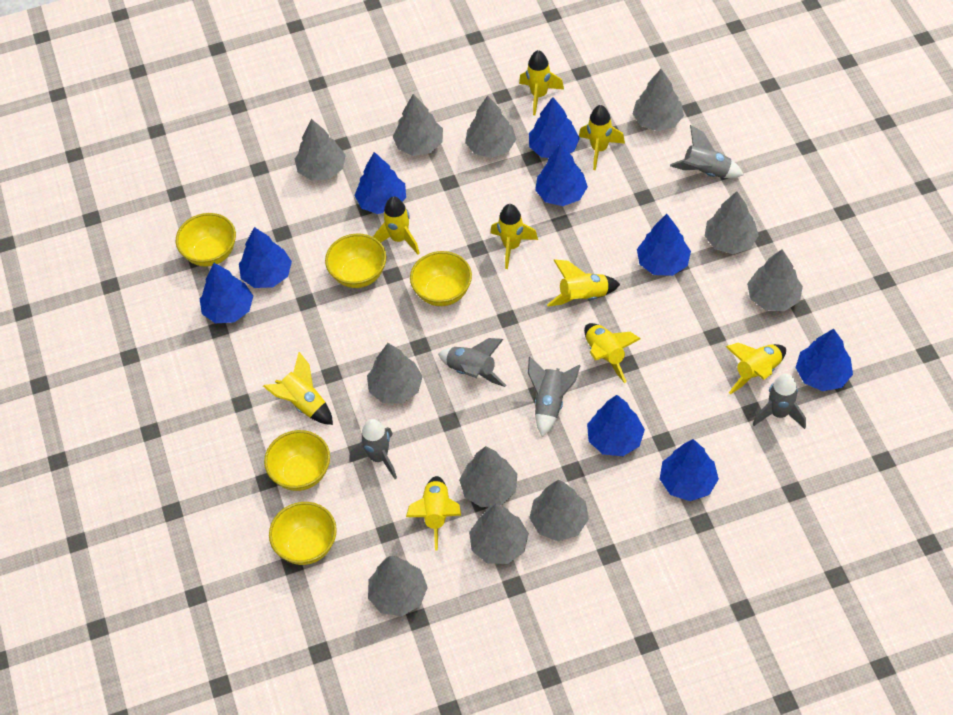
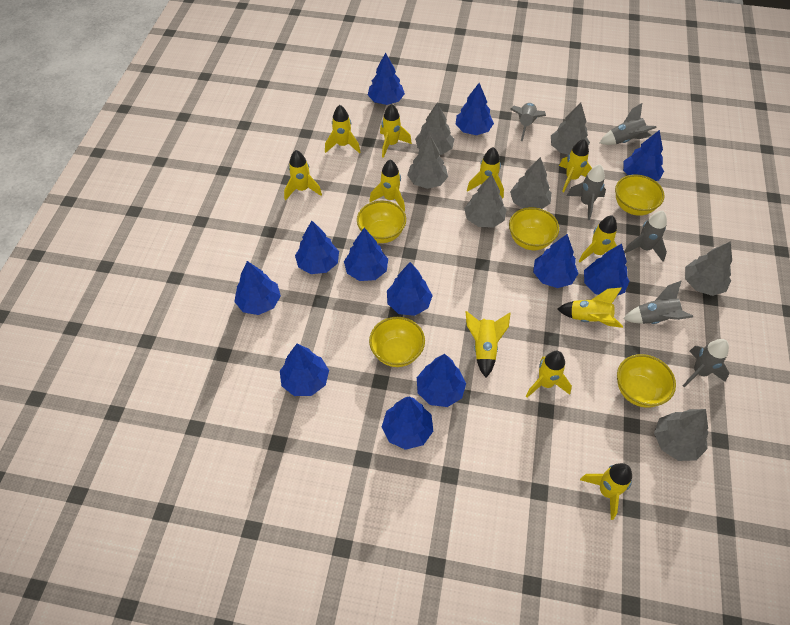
blue tree: [200,263,253,323] [239,227,292,288] [354,152,406,214] [529,97,580,158] [535,144,588,206] [587,395,645,456] [637,214,691,276] [660,439,719,501] [795,329,853,391] = 9 -> [234,261,281,315] [280,344,329,396] [295,221,339,274] [344,228,388,281] [368,52,405,105] [382,397,433,450] [387,262,433,316] [417,354,466,407] [455,83,494,135] [533,234,579,288] [584,244,629,296] [623,130,664,181] = 12
grey rocket: [349,419,397,479] [438,338,506,387] [528,357,581,437] [670,125,744,178] [753,373,806,429] = 5 -> [510,103,546,141] [567,164,606,220] [600,103,657,145] [623,280,693,324] [624,211,667,262] [683,339,729,387] = 6
grey tree: [295,119,346,181] [367,343,423,403] [368,556,428,616] [393,94,443,156] [459,446,517,507] [465,96,516,158] [469,504,529,564] [529,479,589,541] [633,69,684,131] [705,191,759,254] [747,249,803,311] = 11 -> [408,136,448,189] [415,102,454,155] [464,174,507,228] [510,157,552,209] [551,103,590,154] [654,409,709,461] [685,241,732,296] = 7
yellow rocket: [263,352,333,425] [373,196,420,254] [406,476,461,550] [490,204,538,269] [519,50,564,115] [547,259,620,307] [579,105,625,170] [584,323,641,383] [726,342,786,394] = 9 -> [284,150,322,200] [325,105,361,154] [369,160,405,211] [380,104,412,158] [465,311,511,378] [467,147,504,199] [526,351,572,398] [558,287,623,328] [559,139,592,192] [579,215,617,263] [580,463,632,520] = 11

